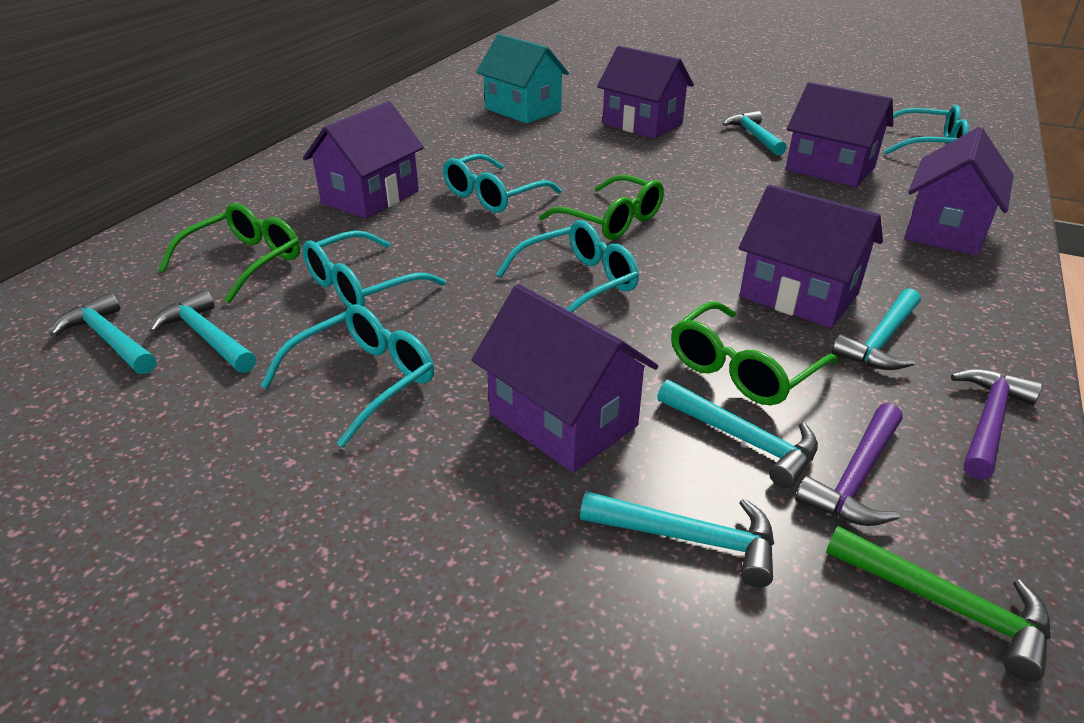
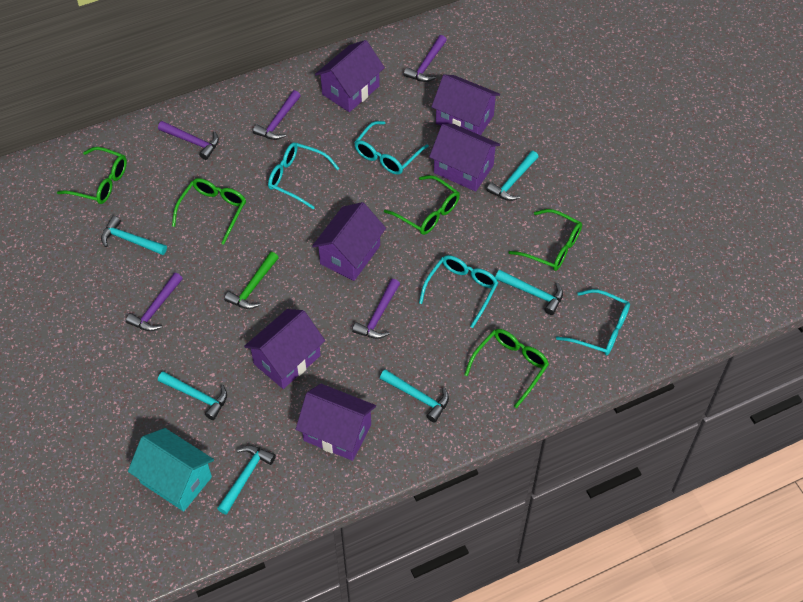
green glasses: [158,203,300,303] [539,175,664,240] [671,302,838,405] = 3 -> [57,147,127,204] [172,178,246,245] [384,175,460,235] [464,329,549,408] [509,209,582,271] = 5
purple hammer: [795,403,903,526] [951,368,1043,480] = 2 -> [126,273,183,331] [158,121,219,160] [253,90,301,140] [352,279,400,339] [404,35,447,82] = 5
turquoise glasses: [261,305,434,447] [302,230,446,307] [443,154,562,213] [496,220,639,312] [884,105,969,154] = 5 -> [268,142,339,209] [354,121,429,175] [419,255,498,328] [556,289,630,355] = 4

